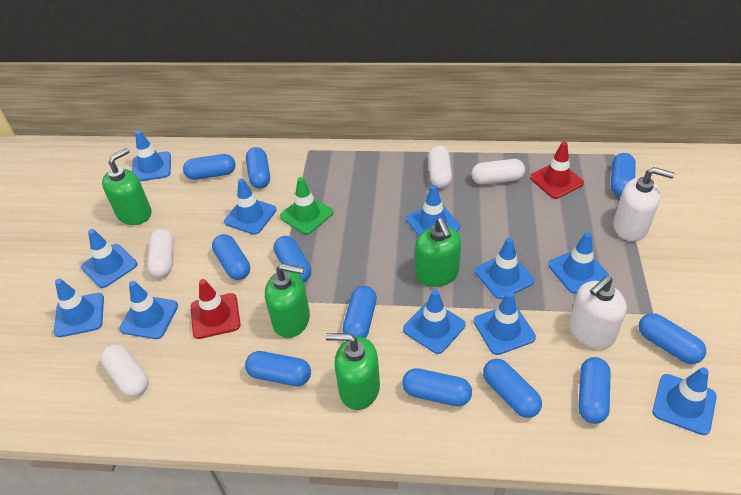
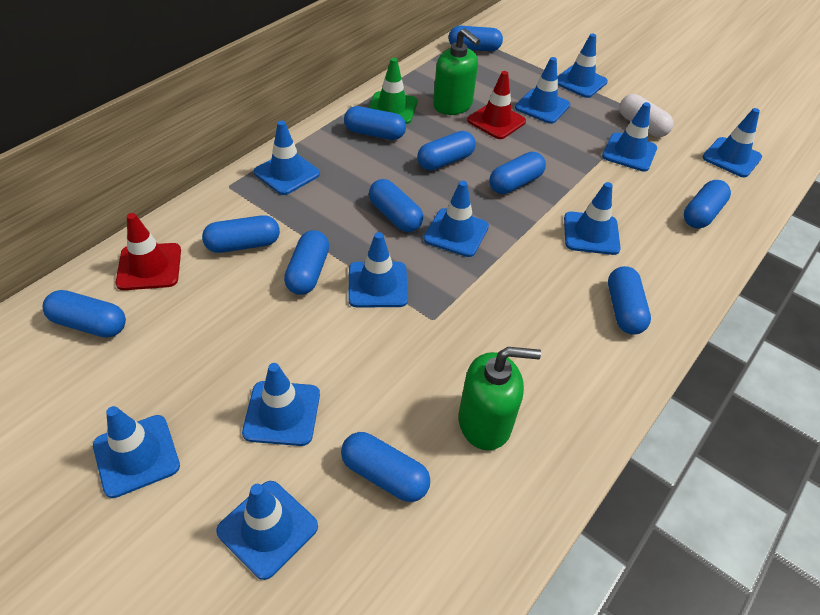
green soap dispenser: [102,148,151,225] [265,264,310,338] [326,333,380,410] [415,218,461,287] = 4 -> [433,28,480,115] [459,347,541,451] = 2
white capsule: [101,344,148,397] [147,229,174,278] [428,145,452,188] [471,159,525,185] = 4 -> [619,94,673,137] = 1
white soap dispenser: [569,276,627,349] [613,167,675,241] = 2 -> none = 0

